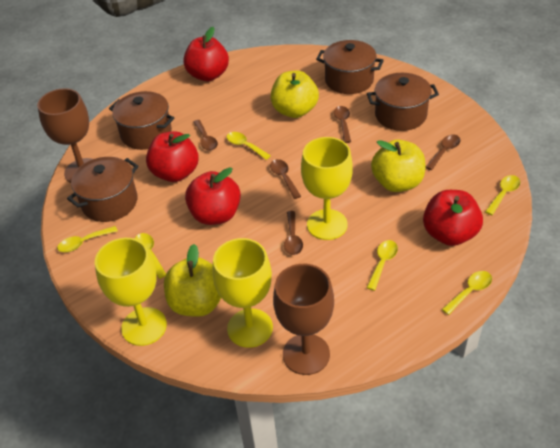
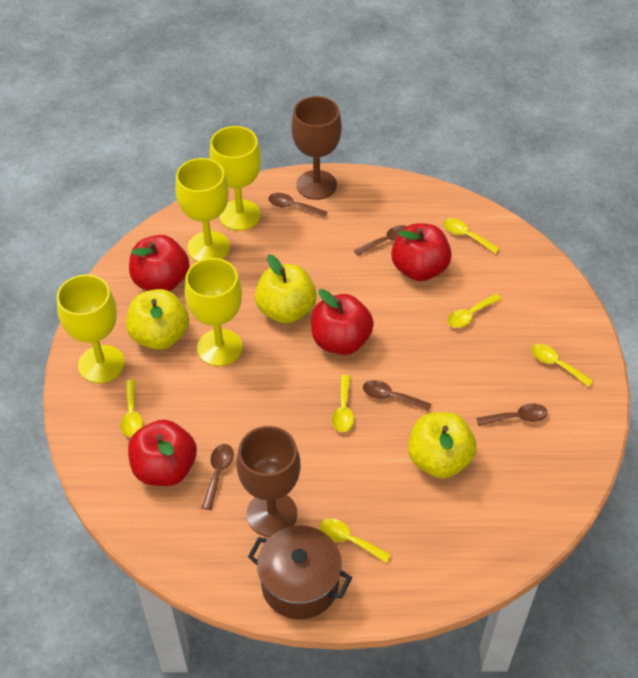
brown pot: [67,157,139,222] [109,91,175,150] [316,40,384,94] [367,73,439,131] = 4 -> [248,526,352,619] = 1
yellow goblet: [95,238,167,346] [213,238,273,348] [301,137,353,240] = 3 -> [57,275,125,383] [175,158,230,262] [185,258,243,366] [209,126,261,231] = 4

